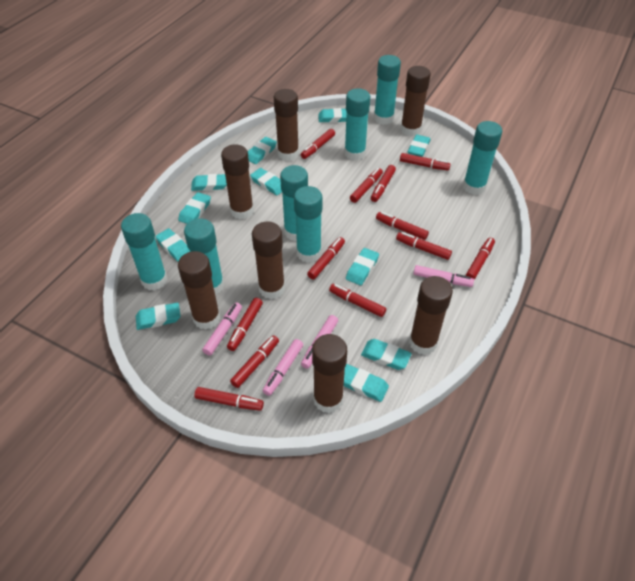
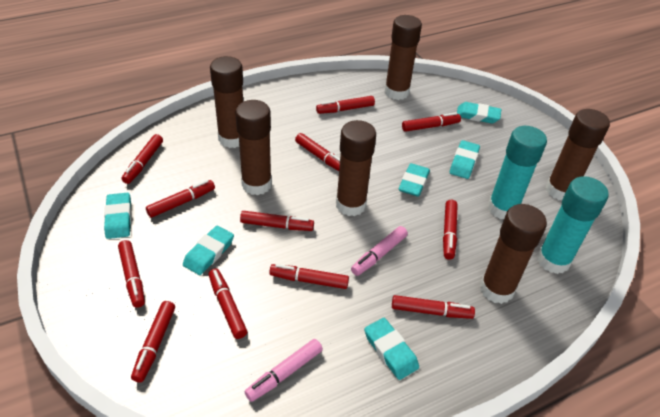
brown glue stick: [178,251,220,330] [221,144,254,219] [252,221,285,299] [274,89,299,161] [312,334,347,413] [401,66,431,136] [409,276,453,355] = 7 -> [210,56,243,148] [235,100,272,195] [336,120,376,216] [385,15,422,100] [480,204,547,304] [546,109,610,200] = 6
pink marker: [202,302,242,356] [263,339,303,396] [301,315,338,369] [413,265,474,287] = 4 -> [245,339,323,402] [351,226,408,276] = 2
turquoise eraser: [136,303,180,330] [155,228,190,262] [178,192,211,224] [191,174,227,191] [248,137,277,164] [250,168,282,195] [318,108,347,123] [344,364,389,402] [346,248,379,285] [361,339,412,370] [408,134,431,157] = 11 -> [104,193,131,239] [183,226,234,275] [364,318,419,380] [398,163,430,197] [450,140,480,179] [457,102,501,123] = 6
turquoise glue stick: [121,213,168,290] [184,218,224,295] [280,165,308,241] [294,186,322,263] [344,88,370,160] [374,55,401,125] [463,121,502,195] = 7 -> [488,126,547,219] [537,176,609,274] = 2

